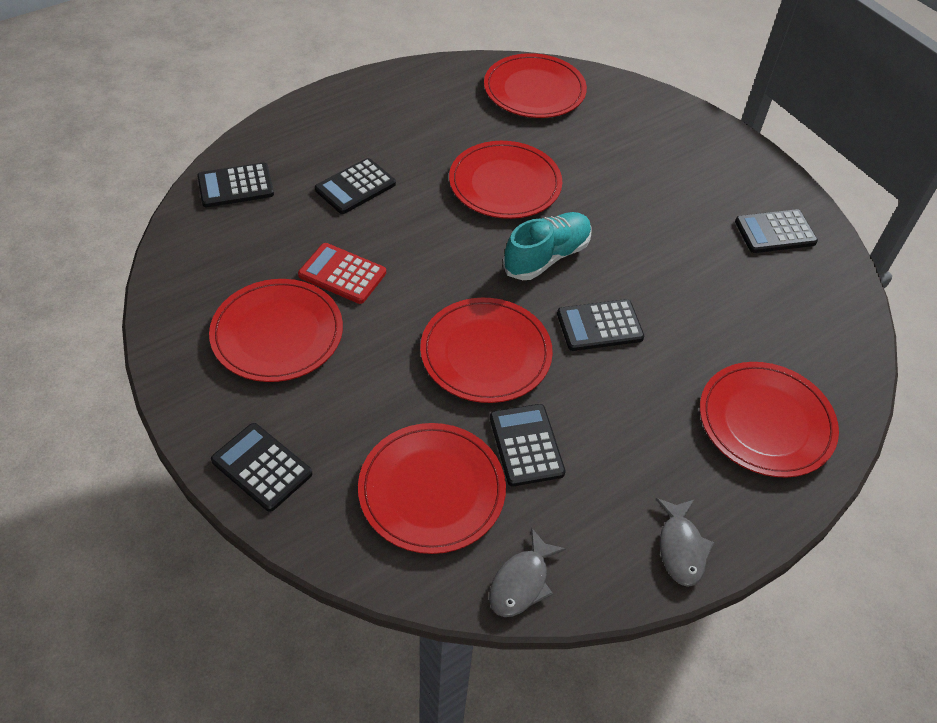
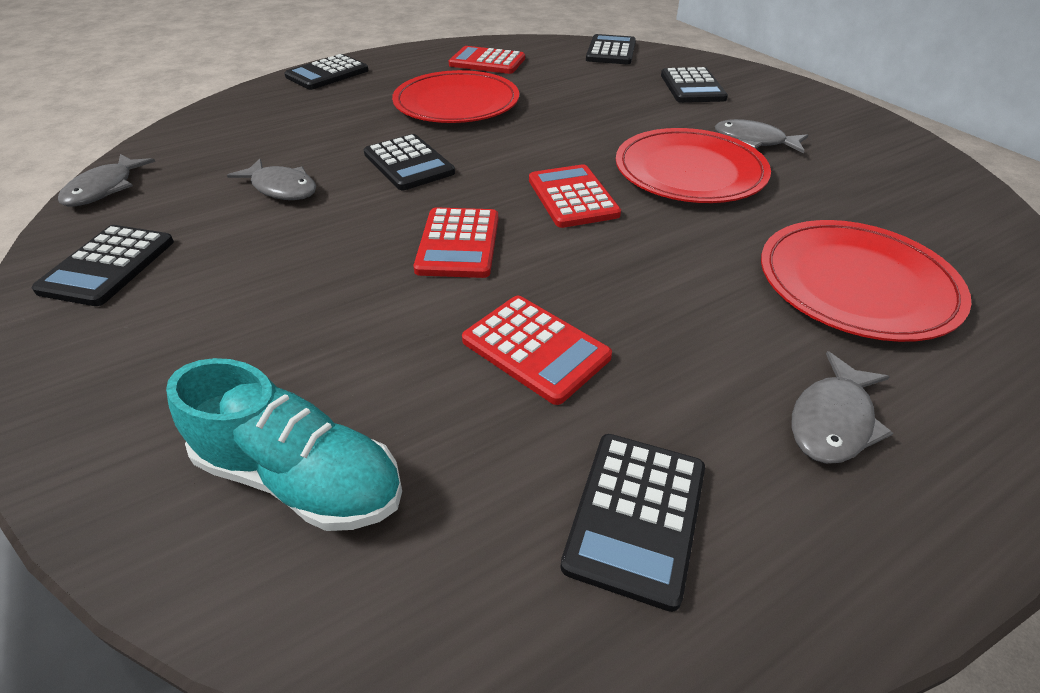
grey fish: [489,528,566,617] [656,498,714,587] = 2 -> [58,154,155,206] [227,159,316,200] [715,119,808,153] [791,351,894,464] = 4
red calculator: [298,243,386,304] = 1 -> [414,207,498,278] [449,46,525,74] [462,296,612,405] [529,164,621,228] = 4
red plate: [209,279,343,382] [358,423,506,554] [420,298,553,403] [449,141,562,219] [484,53,587,118] [700,362,839,477] = 6 -> [392,70,519,123] [616,128,771,203] [761,220,972,342] = 3

